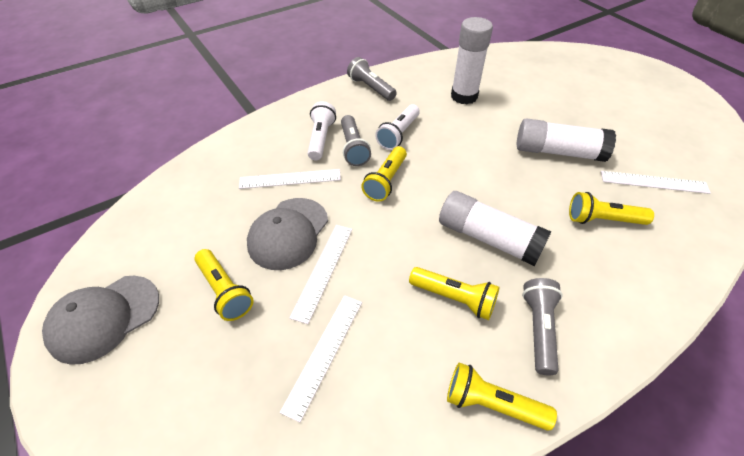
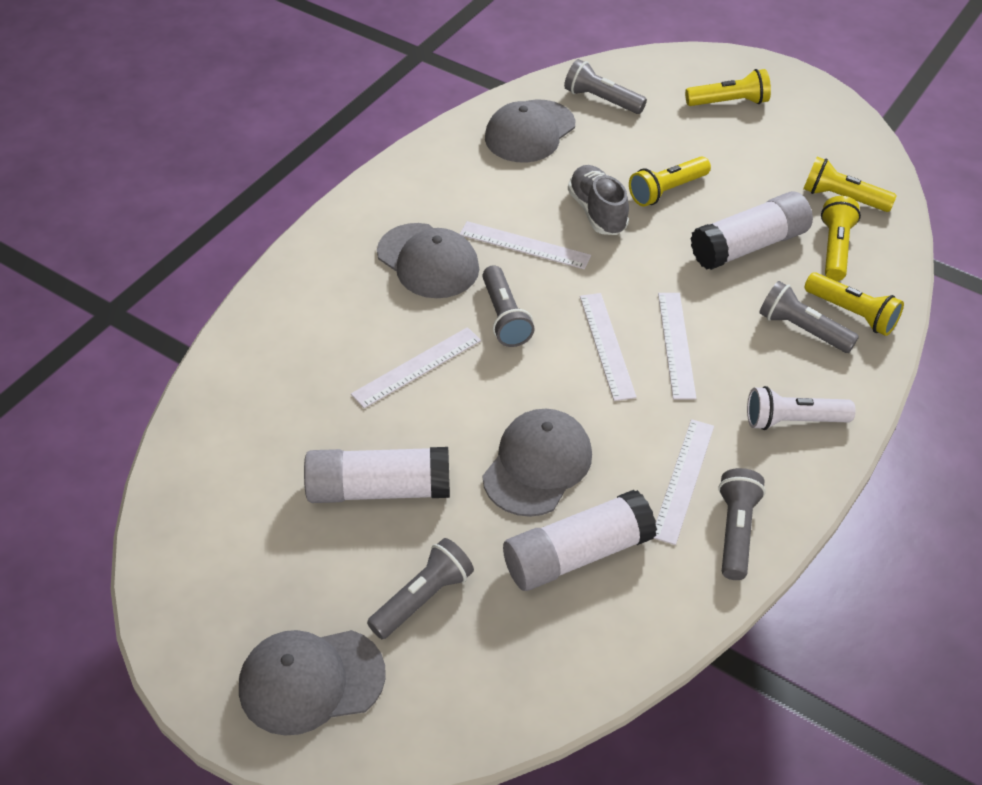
grey cap: [42,276,159,365] [247,198,328,270] = 2 -> [239,630,386,735] [377,223,479,298] [483,409,592,517] [485,100,575,163] = 4
grey flashlight: [341,115,371,166] [347,57,397,101] [522,278,563,375] = 3 -> [367,538,474,639] [482,265,534,347] [564,59,647,114] [718,468,766,580] [759,281,859,353] = 5
grey shoe: none = 0 -> [568,165,629,235] = 1
white flashlight: [308,101,336,160] [375,104,420,150] = 2 -> [747,386,856,430] = 1
white ruler: [239,169,341,189] [280,295,362,422] [290,225,352,324] [601,171,711,194] = 4 -> [351,327,481,408] [460,221,591,269] [580,293,637,401] [654,419,714,545] [658,293,697,400] = 5

